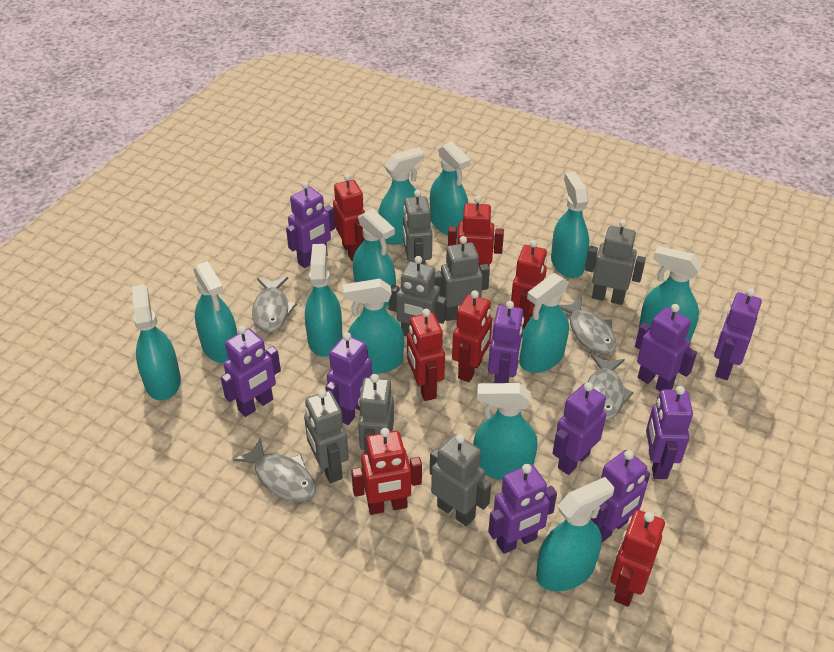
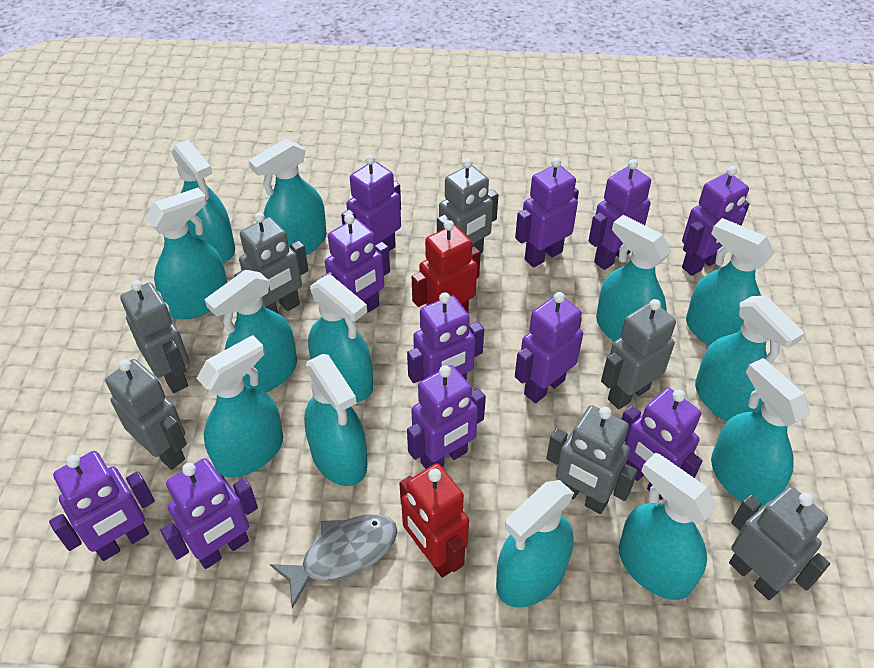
grey fish: [233,437,316,503] [252,277,297,333] [559,297,616,355] [587,354,634,421] = 4 -> [270,514,397,608] = 1
purple robot: [221,326,281,417] [286,181,335,268] [325,332,372,425] [488,301,524,383] [488,464,557,554] [552,382,606,475] [591,450,650,542] [635,304,697,391] [646,386,693,479] [714,288,762,380] = 10 -> [49,451,155,561] [160,458,258,569] [322,214,390,313] [341,155,401,251] [407,292,484,383] [407,365,486,469] [515,158,579,267] [515,292,583,403] [588,159,651,270] [622,388,702,500] [682,166,750,276] = 11
red robot: [333,174,365,261] [351,428,422,515] [407,309,445,401] [448,196,504,267] [452,290,492,382] [511,240,547,330] [610,510,665,607] = 7 -> [399,463,469,578] [412,220,481,313] = 2
turquoise spray bottle: [132,284,181,401] [193,261,237,363] [305,244,342,357] [343,279,404,374] [353,209,396,307] [378,147,424,244] [430,141,471,236] [473,383,538,480] [519,273,569,373] [536,477,614,591] [551,172,589,278] [639,246,702,342] = 12 -> [146,188,227,319] [171,140,235,263] [196,335,283,478] [205,270,297,393] [249,138,327,255] [304,354,367,486] [308,274,373,402] [496,480,574,608] [596,215,671,341] [619,453,717,600] [686,218,775,346] [695,296,804,422] [711,358,810,509] = 13

